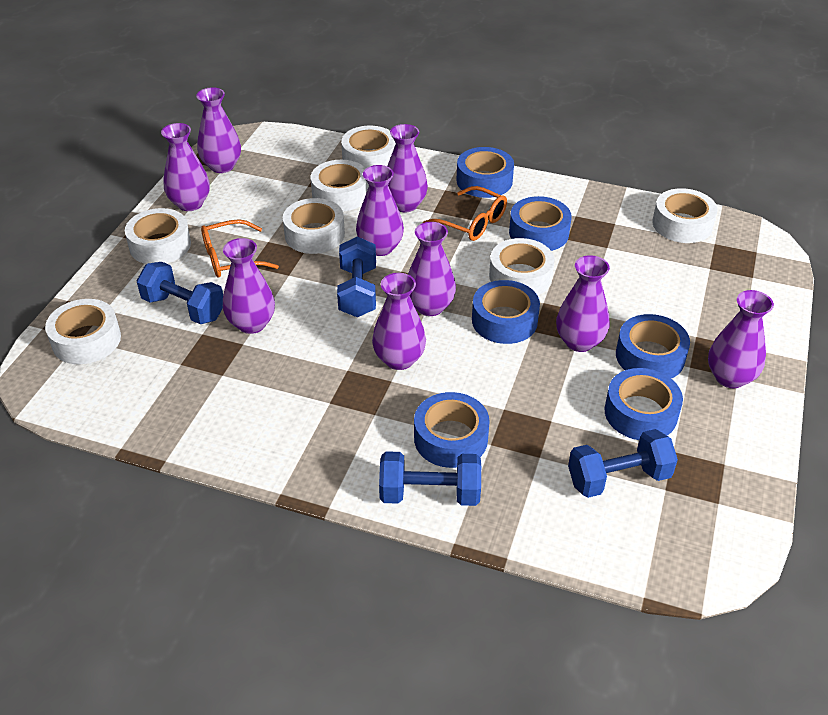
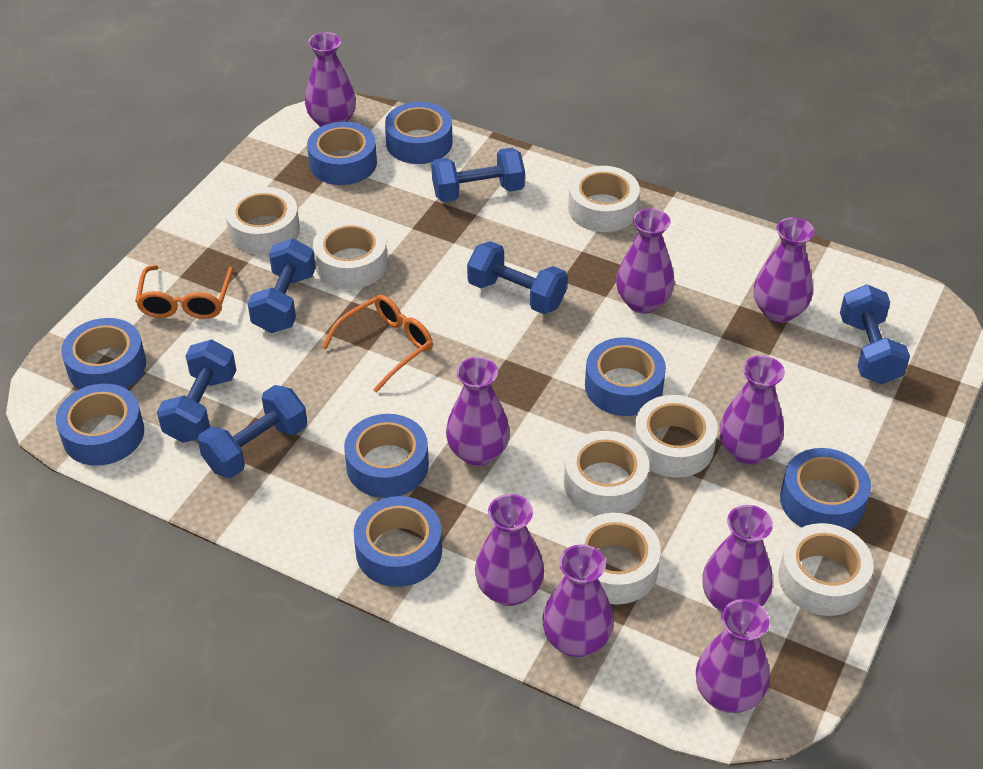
blue dumbbell: [137,262,223,324] [337,237,376,317] [379,451,481,506] [568,429,678,498] = 4 -> [157,340,236,443] [198,385,307,478] [247,238,316,333] [431,148,525,202] [467,241,567,314] [840,285,910,384] = 6
blue tape: [414,392,490,468] [456,147,514,198] [472,280,540,344] [509,196,572,251] [605,368,683,440] [616,314,690,378] = 6 -> [56,384,144,466] [61,318,146,389] [307,121,377,185] [344,414,429,498] [354,496,442,587] [385,102,453,164] [585,337,666,416] [780,448,871,530] = 8

